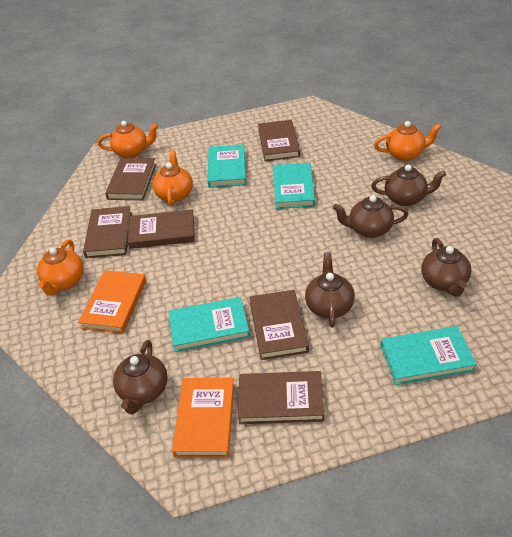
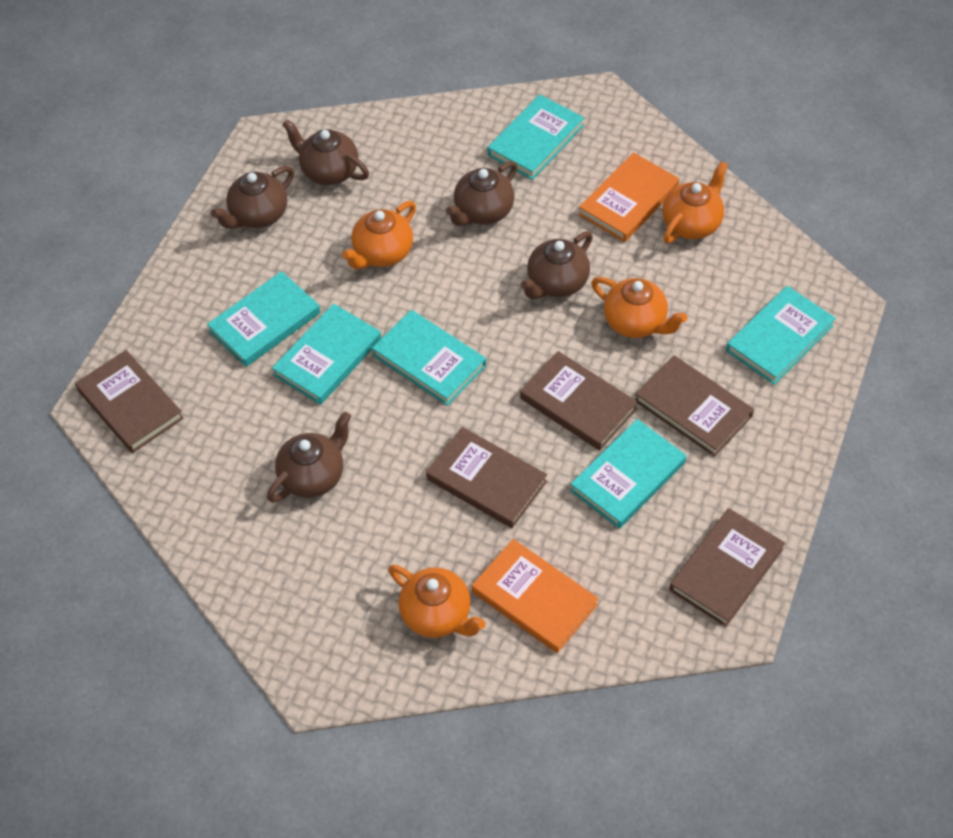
brown book: [83,206,132,258] [105,158,156,200] [128,209,195,249] [238,371,324,424] [249,290,309,360] [258,120,300,161] = 6 -> [75,350,184,453] [426,427,547,528] [520,351,638,450] [636,355,754,457] [669,508,785,627] = 5
turquoise book: [169,297,250,352] [208,144,246,188] [273,163,315,209] [381,326,477,385] = 4 -> [207,271,321,367] [272,304,381,405] [372,310,486,406] [488,94,584,180] [570,419,686,529] [726,286,836,385] = 6

